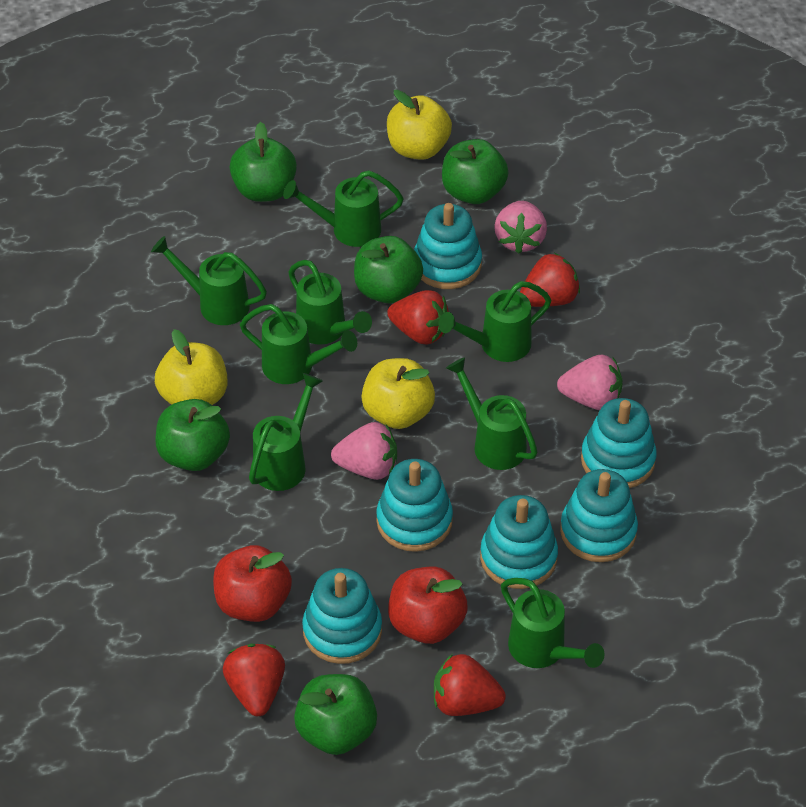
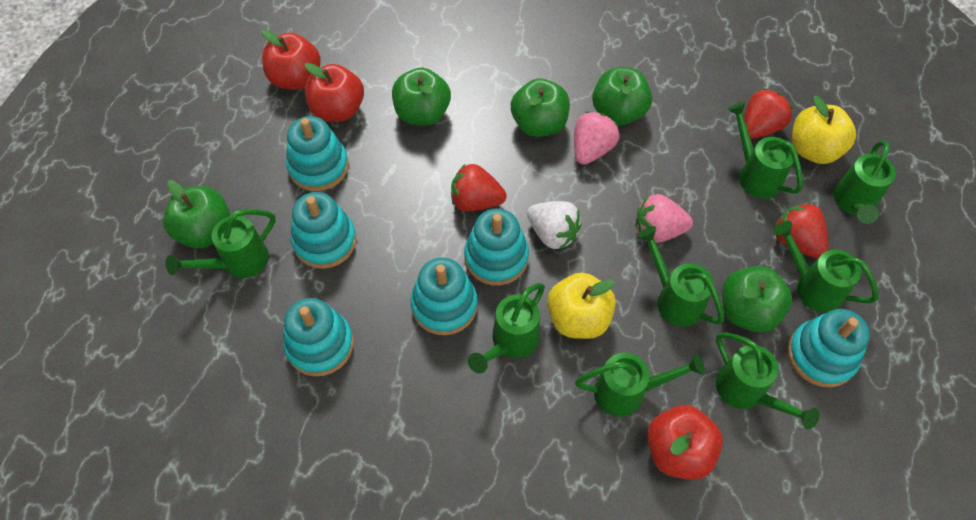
pink strawberry: [331,422,397,480] [494,201,547,254] [557,354,623,410] = 3 -> [574,111,620,165] [636,194,693,243] = 2
red apple: [213,545,292,622] [388,567,468,644] = 2 -> [262,30,321,90] [304,63,364,122] [647,405,723,480] = 3
red strawberry: [223,644,285,716] [387,290,449,344] [434,654,506,716] [520,253,580,307] = 4 -> [451,164,507,211] [744,89,793,139] [773,202,829,258] = 3
white strawberry: none = 0 -> [527,201,582,249] = 1
yellow apple: [155,329,228,405] [361,358,435,429] [387,90,452,160] = 3 -> [547,273,616,339] [792,96,856,164] = 2

